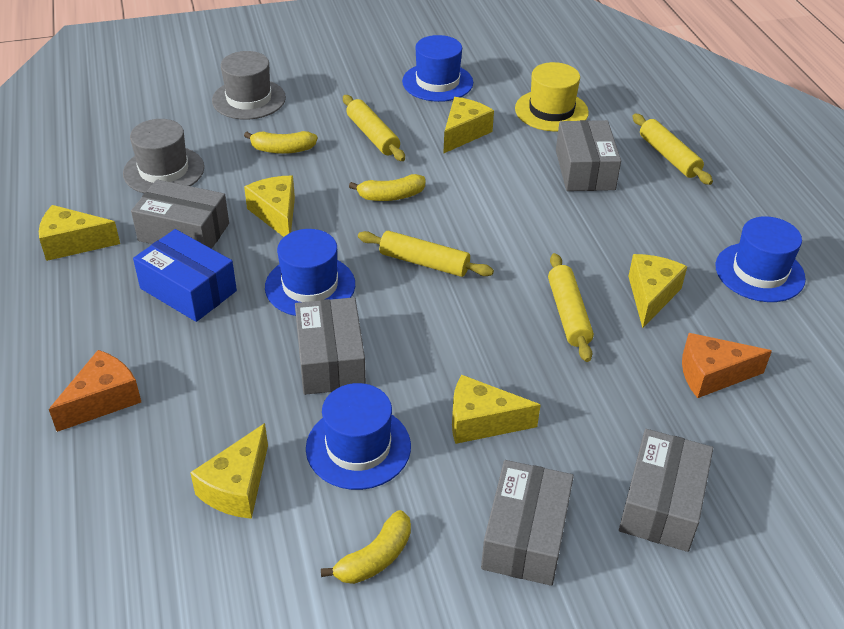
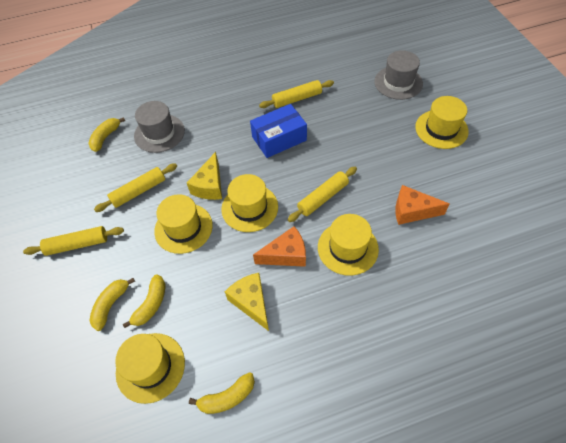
blue hat: [265,229,355,316] [306,383,411,490] [402,35,473,102] [715,216,806,302] = 4 -> none = 0
grey box: [131,179,229,249] [295,297,366,395] [481,460,574,586] [556,120,621,191] [619,429,713,552] = 5 -> none = 0
yellow banana: [244,131,318,154] [321,510,411,584] [349,174,425,201] = 3 -> [88,117,125,152] [89,278,135,331] [123,274,166,328] [189,372,255,414] = 4
yellow cheese: [39,205,120,261] [190,423,268,519] [244,175,295,237] [443,97,494,154] [452,375,540,444] [628,254,687,328] = 6 -> [187,152,222,200] [225,273,269,331] = 2
yellow hat: [515,62,589,131] = 1 -> [115,333,185,404] [154,194,213,254] [221,174,278,232] [318,214,379,276] [415,96,469,149] = 5

